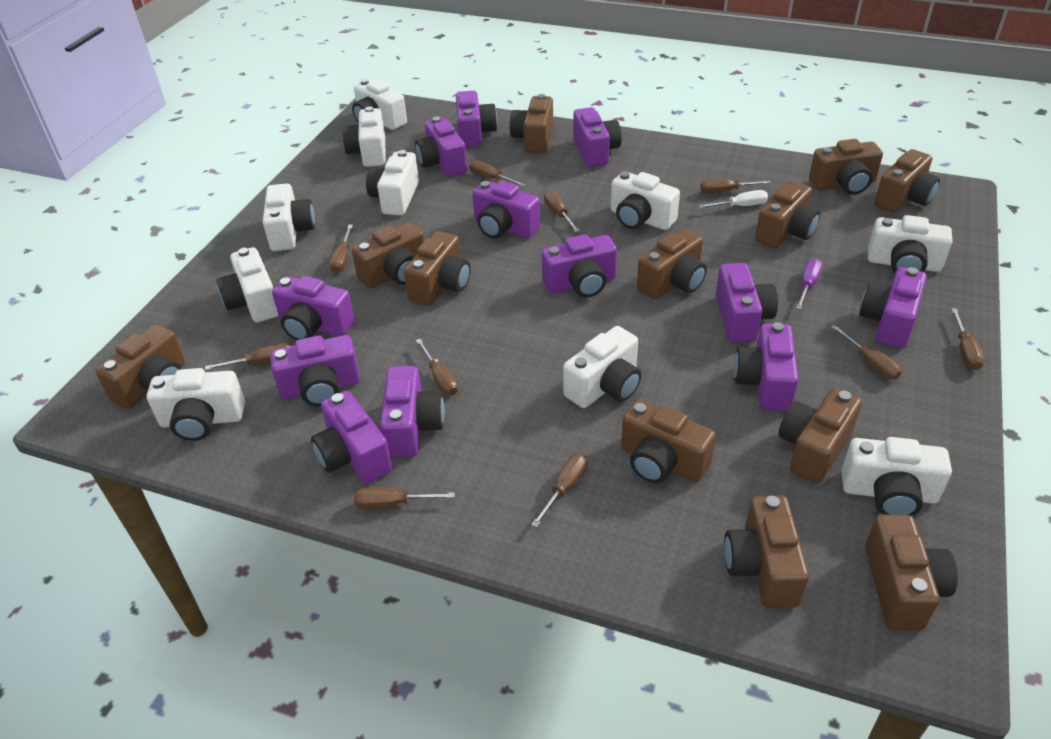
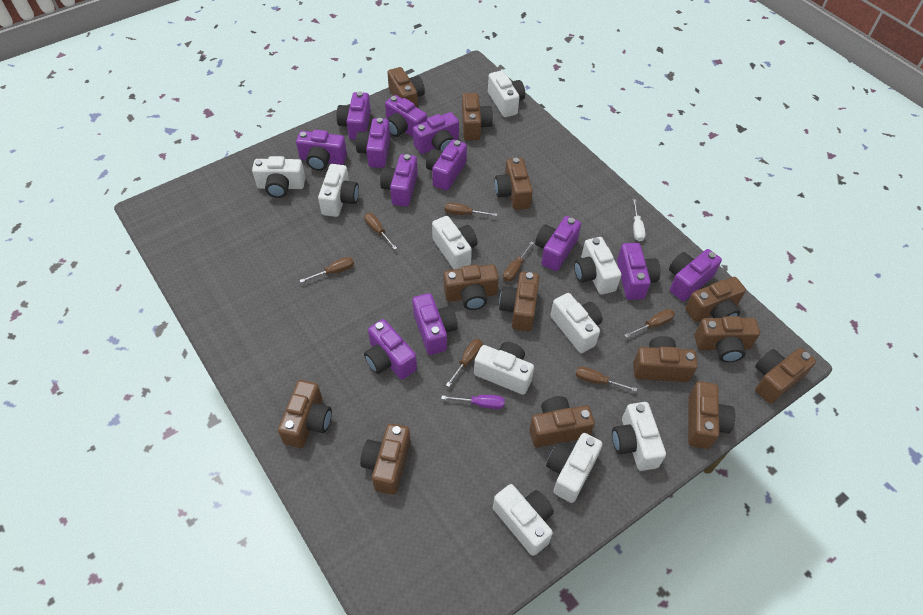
brown camera: [96,324,186,409] [352,222,424,289] [404,231,470,306] [510,94,553,154] [621,399,716,483] [637,228,707,299] [724,495,809,608] [755,181,820,248] [779,388,862,484] [809,139,883,195] [865,514,958,630] [874,149,940,213] = 12 -> [278,380,332,448] [360,423,411,495] [387,67,425,108] [444,264,499,310] [462,93,493,140] [495,158,533,210] [499,271,540,331] [529,396,595,447] [633,336,698,382] [685,277,746,322] [688,381,735,449] [695,316,760,363] [755,348,816,404] = 13
brown screwdriver: [205,343,291,370] [329,225,353,273] [354,487,455,509] [416,339,458,396] [469,160,526,187] [531,453,588,527] [544,190,580,232] [700,179,771,193] [831,325,902,380] [951,308,985,370] = 10 -> [300,257,354,283] [364,213,397,250] [444,202,497,216] [446,339,482,387] [503,242,534,282] [576,366,637,392] [625,309,675,338] = 7

